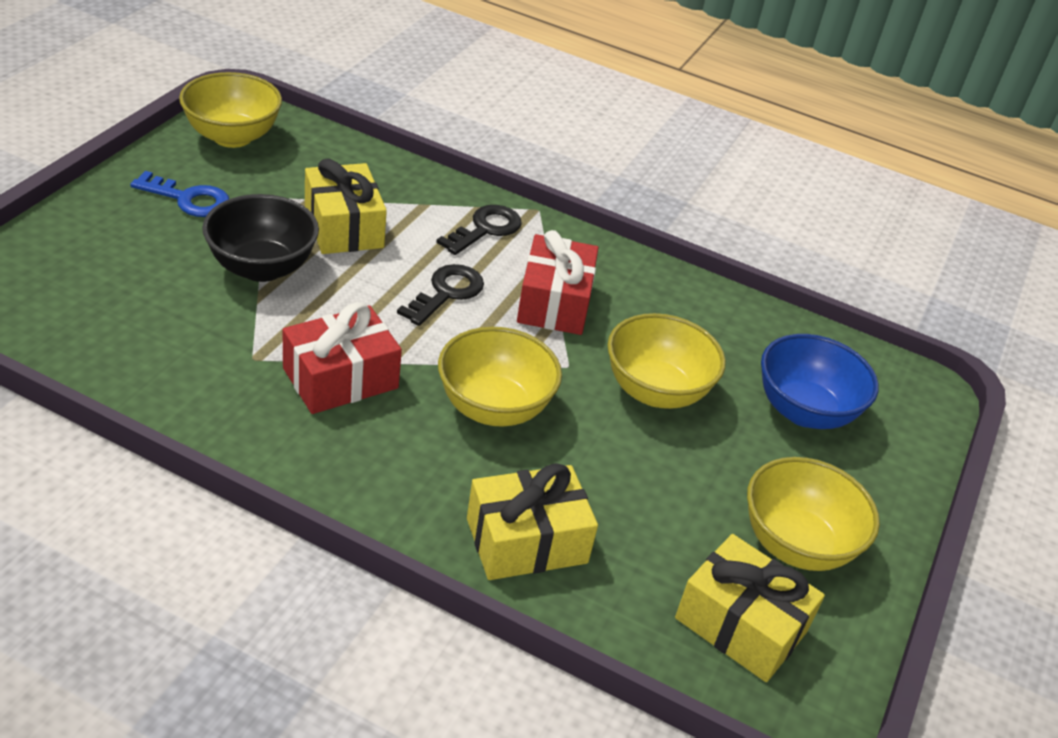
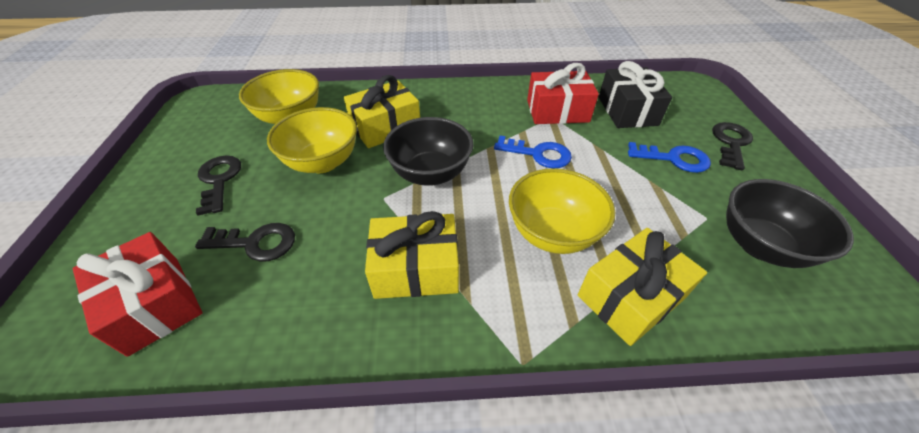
black bowl: [202,194,319,282] = 1 -> [383,117,474,186] [726,179,854,268] = 2
black gift: none = 0 -> [599,61,672,128] = 1
black key: [397,264,484,326] [436,205,522,255] = 2 -> [195,223,295,262] [196,155,241,215] [712,122,753,170] = 3
blue bowl: [761,334,879,429] = 1 -> none = 0
blue key: [130,171,229,217] = 1 -> [494,136,572,168] [628,142,711,173] = 2
yellow bowl: [179,72,282,148] [438,327,562,427] [608,313,726,409] [747,457,880,571] = 4 -> [239,69,319,124] [267,107,357,173] [509,168,615,254] = 3

